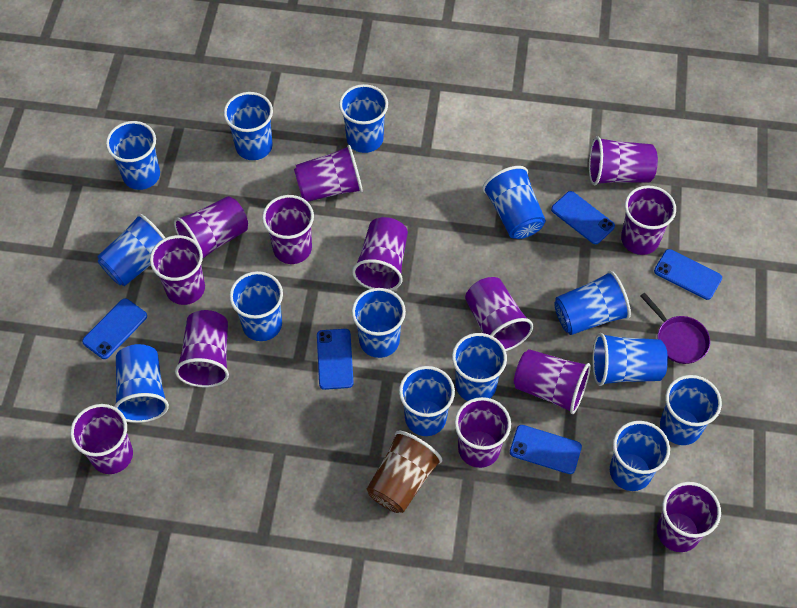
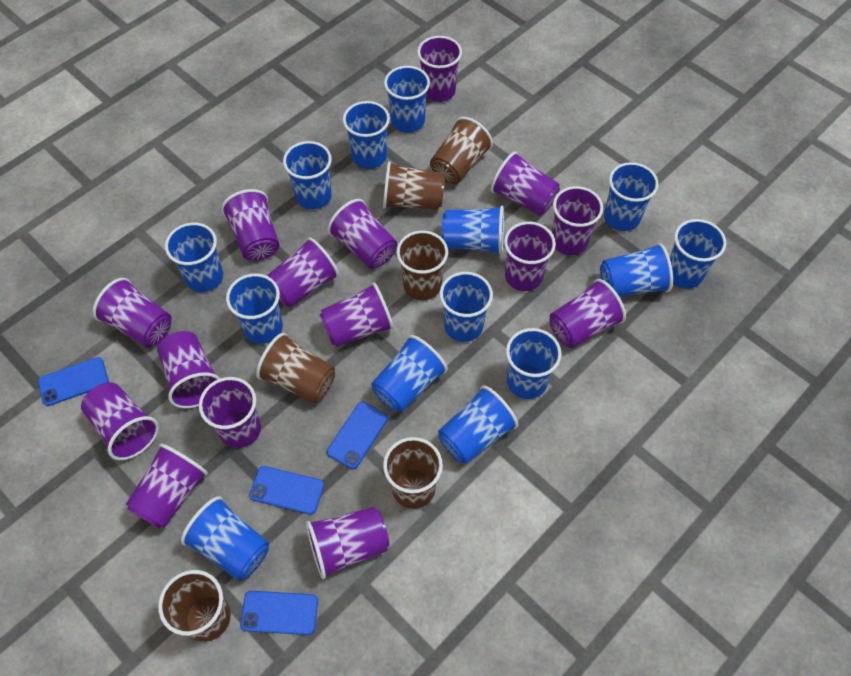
blue phone: [82,298,147,359] [317,329,354,390] [510,425,582,474] [551,191,615,244] [654,249,722,300] = 5 -> [38,357,109,406] [240,591,318,635] [249,466,324,515] [327,402,388,469] = 4
brown cup: [367,431,442,513] = 1 -> [158,570,231,642] [256,333,335,404] [383,161,445,210] [383,437,443,509] [396,230,448,300] [430,117,493,184] = 6
purple cup: [70,404,133,474] [150,235,205,305] [174,196,248,258] [175,310,229,387] [262,195,314,264] [294,145,363,202] [352,217,408,290] [455,397,511,468] [465,277,533,351] [514,349,591,414] [589,136,658,185] [621,185,676,255] [657,482,721,552] = 13 -> [81,382,159,460] [93,278,172,348] [126,443,208,529] [157,331,220,408] [199,377,261,448] [221,189,279,261] [267,237,339,307] [306,507,389,579] [320,282,394,347] [328,199,397,269] [417,36,462,102] [491,151,560,216] [504,221,556,291] [549,279,626,348] [552,186,603,255] = 15
purple pan: [640,293,710,364] = 1 -> none = 0

